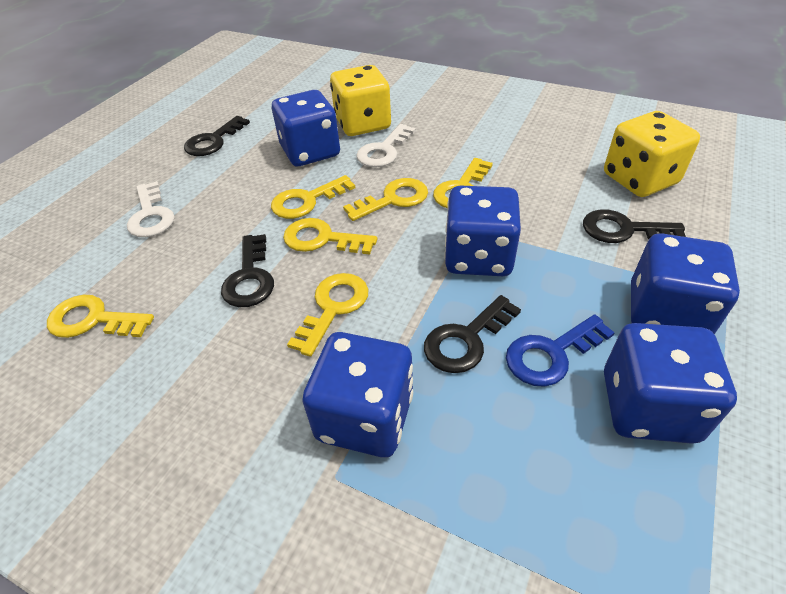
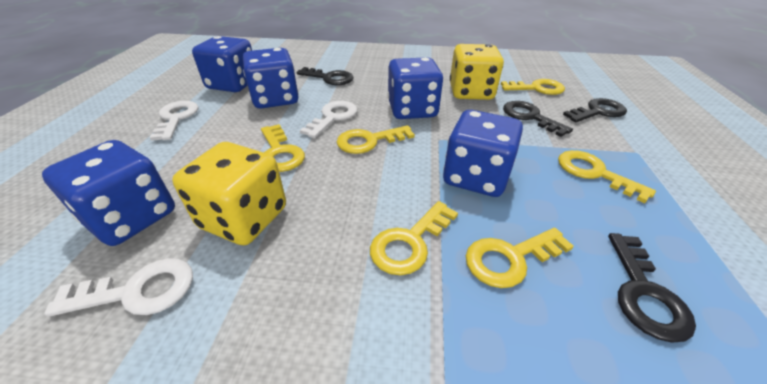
blue key: [506,314,615,387] = 1 -> none = 0
white key: [127,181,175,237] [356,124,416,167] = 2 -> [44,258,193,317] [150,101,198,141] [300,101,357,138] = 3

